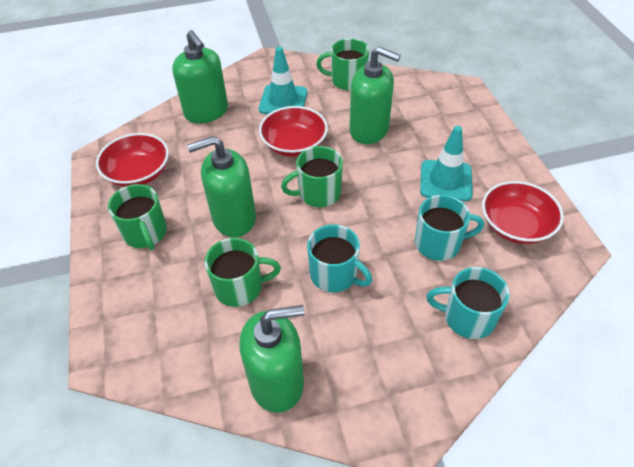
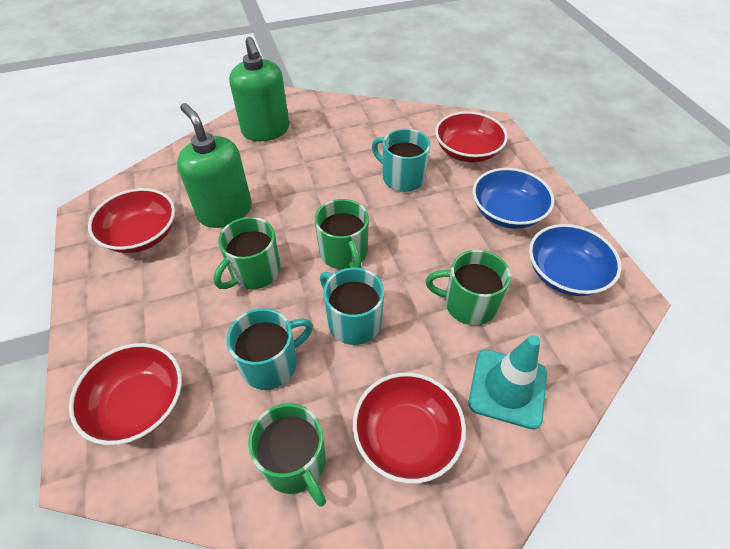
blue bowl: none = 0 -> [473,168,554,229] [529,224,621,296] = 2
green soap dispenser: [172,30,228,124] [187,136,256,237] [239,305,305,413] [349,46,401,144] = 4 -> [177,103,252,228] [229,37,289,141] = 2
red bowl: [96,133,169,187] [259,106,328,157] [482,181,564,244] = 3 -> [69,343,182,445] [88,188,175,253] [353,373,466,484] [435,111,508,162] = 4
turquoise traffic cone: [259,47,307,114] [420,126,473,201] = 2 -> [468,335,547,429] = 1

